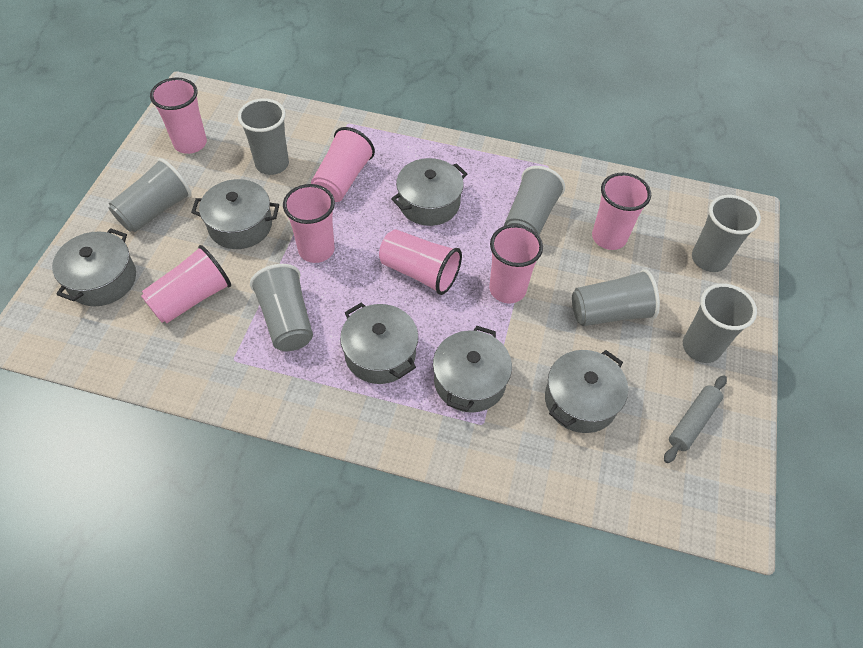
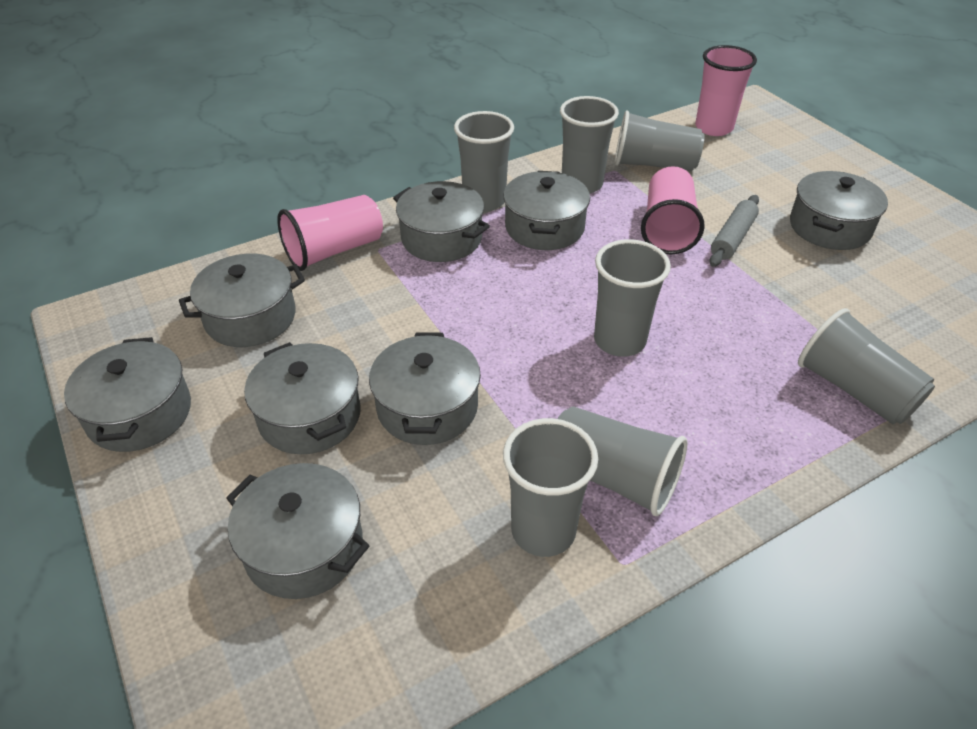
grey pot: [52,228,136,306] [191,179,279,249] [340,303,418,384] [391,158,467,226] [433,326,512,413] [545,350,628,433] = 6 -> [64,337,191,452] [179,254,305,347] [226,463,370,599] [244,342,361,455] [369,332,481,445] [393,181,490,262] [503,171,590,250] [790,171,888,250] = 8
pink cup: [141,245,231,323] [150,78,207,154] [283,184,335,263] [311,127,375,202] [379,229,462,295] [489,224,543,303] [592,173,651,250] = 7 -> [277,195,383,271] [641,166,705,254] [695,45,757,136] = 3

